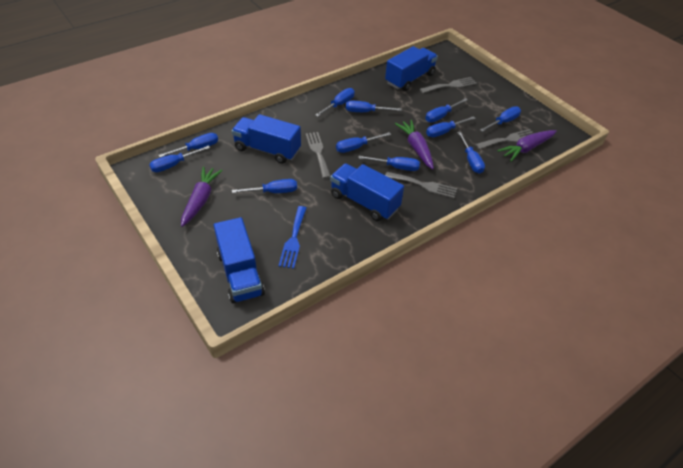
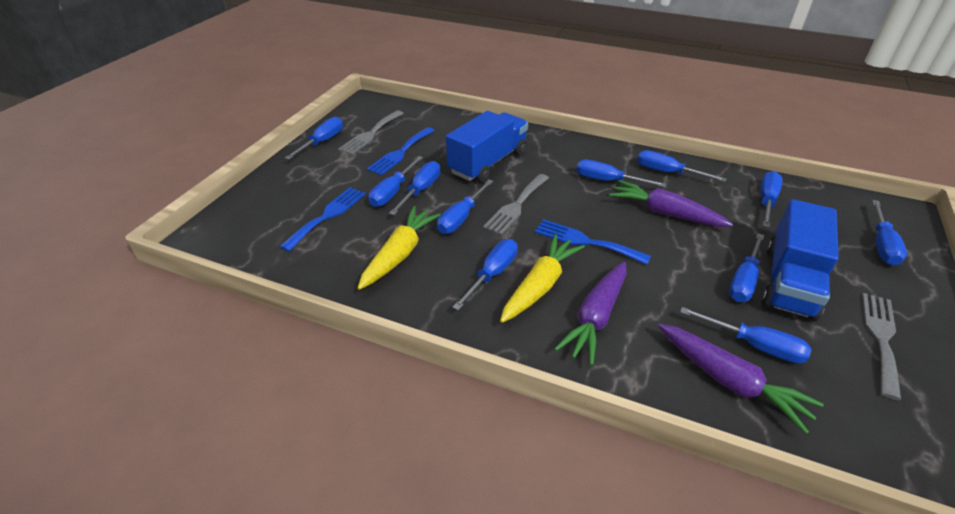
blue fork: [278,206,307,269] = 1 -> [280,187,366,252] [367,127,435,176] [535,219,651,265] = 3
blue truck: [214,217,265,303] [232,114,301,164] [330,163,404,221] [385,46,438,91] = 4 -> [446,111,528,182] [761,199,839,321] = 2
grey fork: [306,132,330,179] [385,172,457,198] [420,77,477,93] [475,129,534,149] = 4 -> [338,110,404,155] [483,174,549,235] [862,293,901,400] = 3
yellow carrot: none = 0 -> [358,206,441,290] [500,234,585,323] = 2

